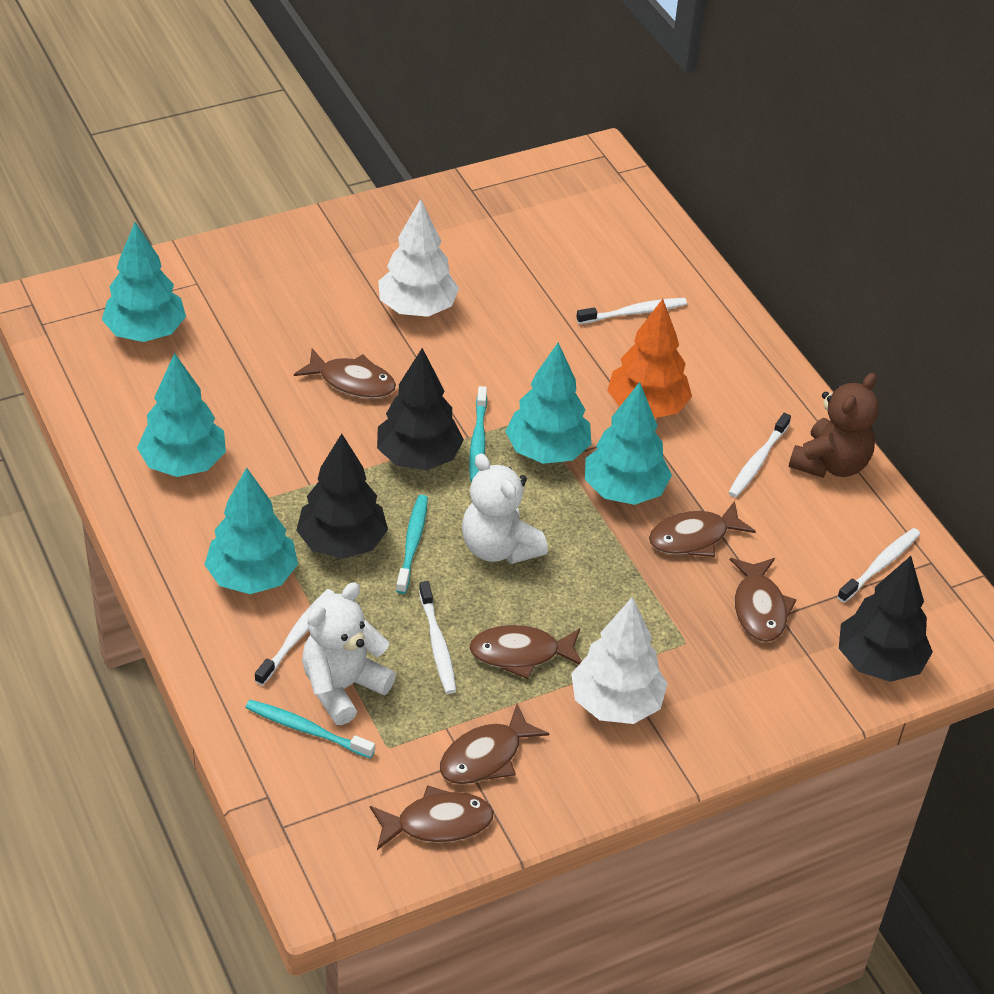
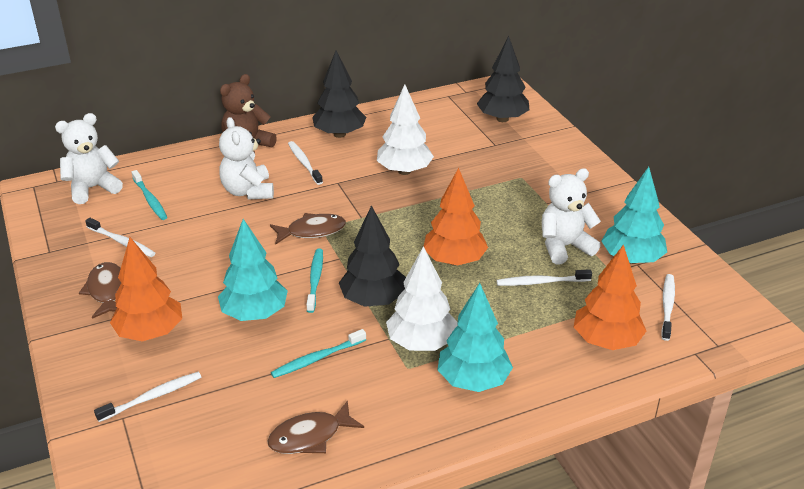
brown fish: [294,348,396,398] [370,785,494,850] [440,704,549,785] [469,625,582,679] [649,501,756,557] [730,558,797,642] = 6 -> [79,262,121,319] [267,400,364,454] [270,213,346,244] = 3
orange tree: [607,299,692,418] = 1 -> [110,237,182,341] [424,168,488,265] [574,244,646,350] = 3
turquoise tree: [102,222,186,342] [137,353,226,477] [204,467,298,594] [505,342,591,464] [585,382,672,505] = 5 -> [218,219,288,321] [438,283,513,392] [602,167,667,264] = 3
white teddy bear: [302,582,396,725] [462,453,548,564] = 2 -> [55,113,123,204] [219,117,274,200] [542,168,601,265] = 3

